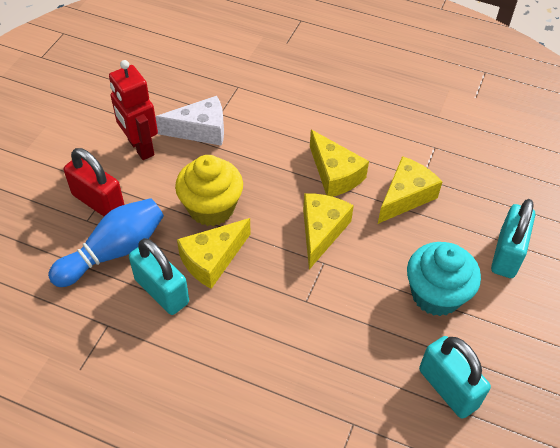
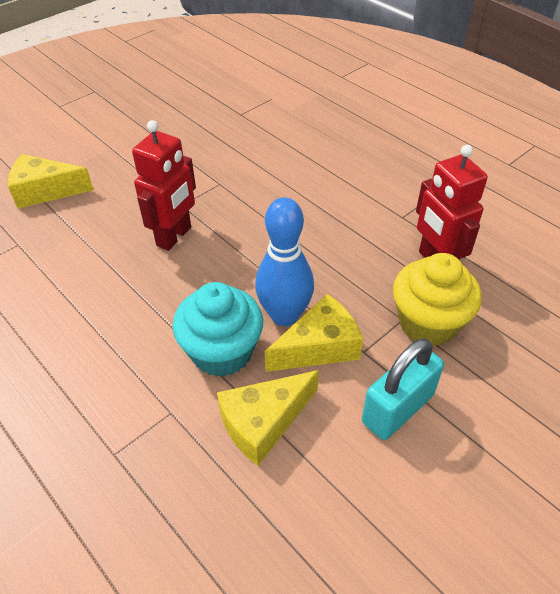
red padlock: [64,148,125,216] = 1 -> none = 0
red robot: [109,60,158,160] = 1 -> [132,120,196,251] [416,145,488,260] = 2
turquoise padlock: [129,238,189,315] [419,336,491,419] [491,199,535,278] = 3 -> [362,339,444,440] = 1
white cheese: [155,96,224,146] = 1 -> none = 0
yellow cheese: [177,218,251,289] [303,193,354,270] [310,130,369,197] [378,156,442,224] = 4 -> [8,154,94,208] [217,370,319,466] [265,294,363,372] = 3

